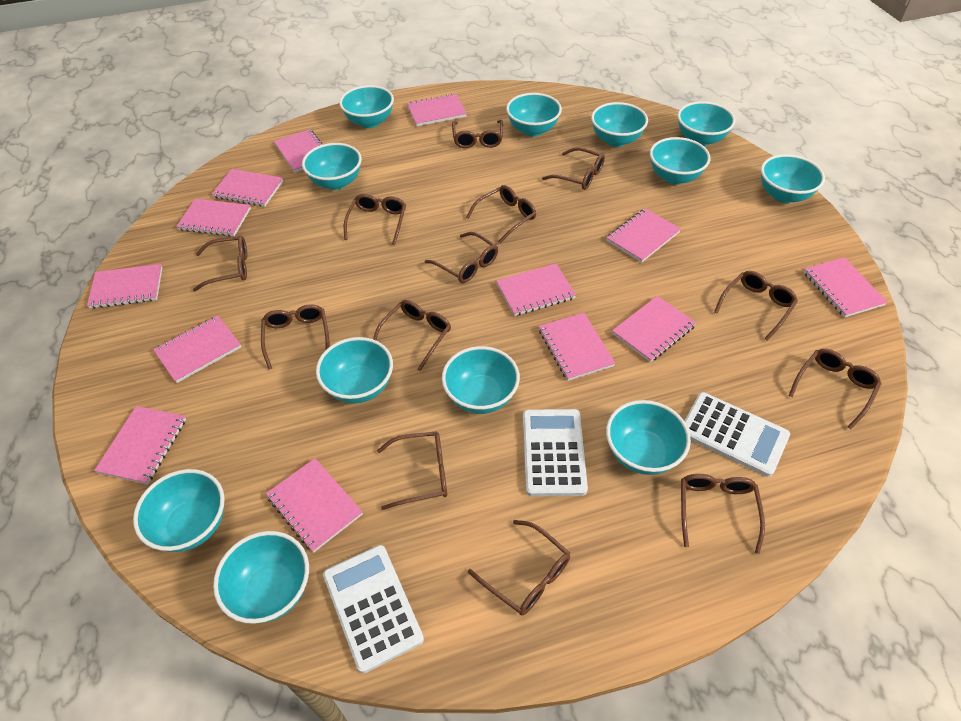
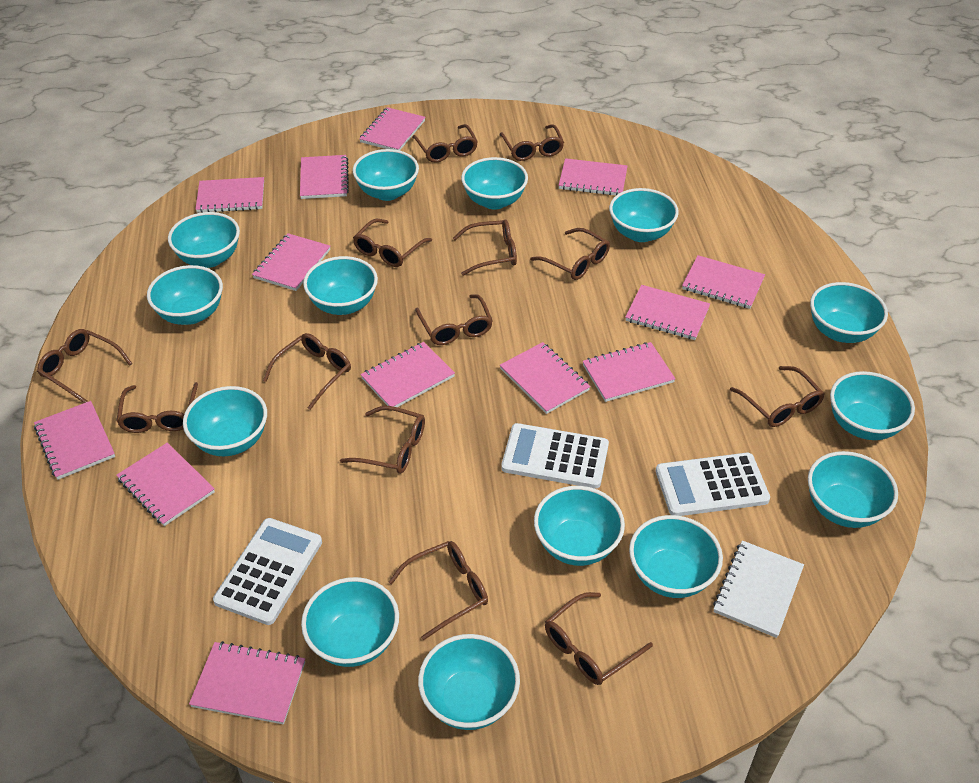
turquoise bowl: [133,469,225,552] [213,531,309,624] [302,143,362,190] [316,337,393,404] [339,85,394,128] [442,346,520,414] [506,93,562,136] [591,102,648,147] [606,400,691,475] [650,137,711,184] [677,101,735,146] [761,154,825,203] = 12 -> [147,265,223,325] [168,212,240,268] [183,386,267,456] [301,577,399,667] [303,256,378,315] [353,149,419,201] [418,634,520,730] [461,157,528,210] [534,486,625,566] [609,188,679,242] [629,515,723,598] [808,451,898,528] [810,282,888,343] [830,371,915,440] = 14
white notebook: none = 0 -> [713,540,804,638] = 1

